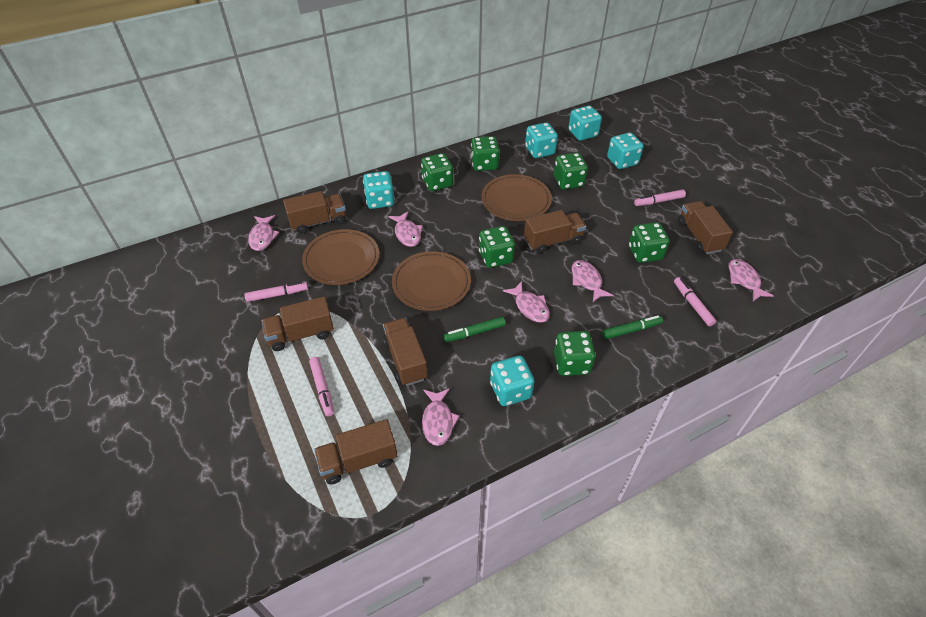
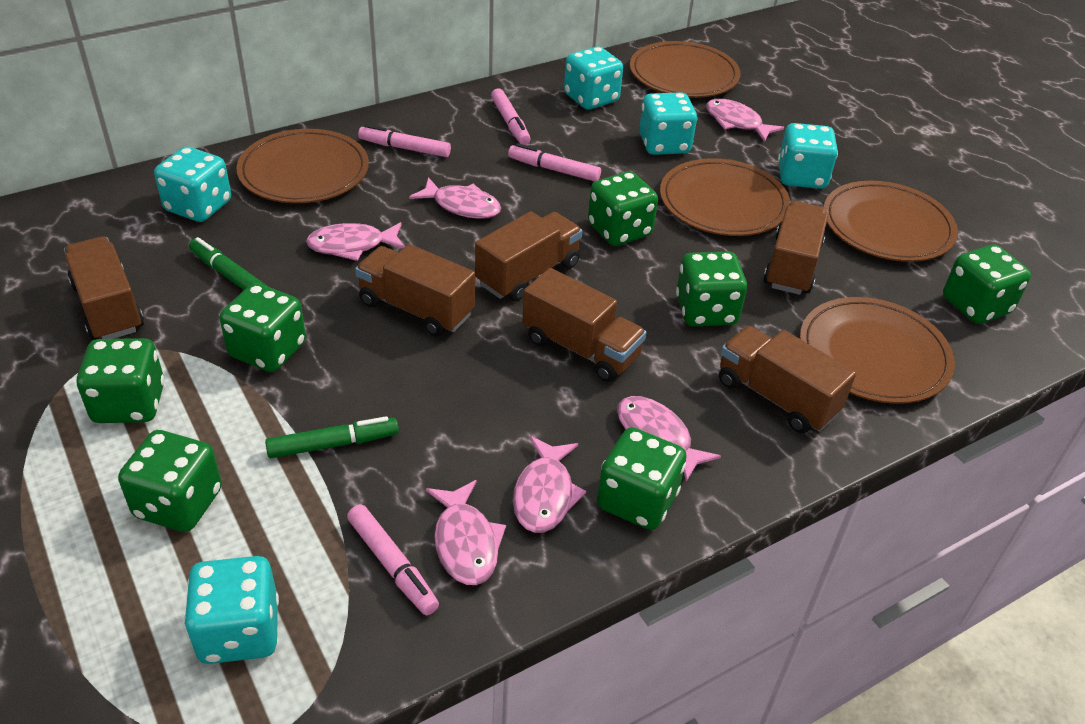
brown plate: [302,229,379,285] [392,251,471,311] [481,174,552,221] = 3 -> [236,129,369,203] [630,41,740,98] [660,158,790,236] [800,297,955,404] [824,181,958,262] = 5
green dice: [421,153,453,191] [471,136,500,171] [479,226,515,268] [554,153,588,190] [554,331,596,376] [629,222,669,263] = 6 -> [76,338,165,423] [118,430,222,532] [220,283,306,372] [588,171,658,246] [597,427,687,530] [676,252,747,327] [943,245,1031,324] = 7

